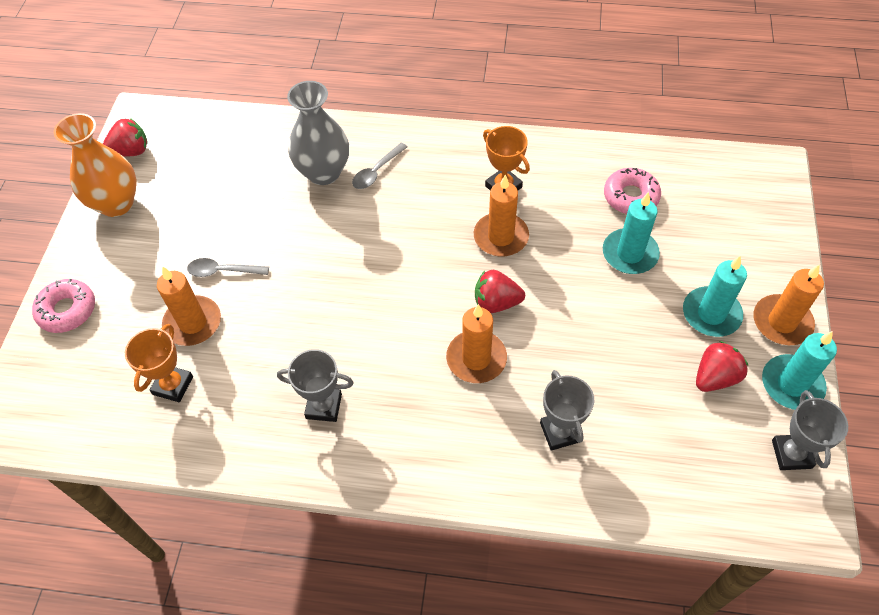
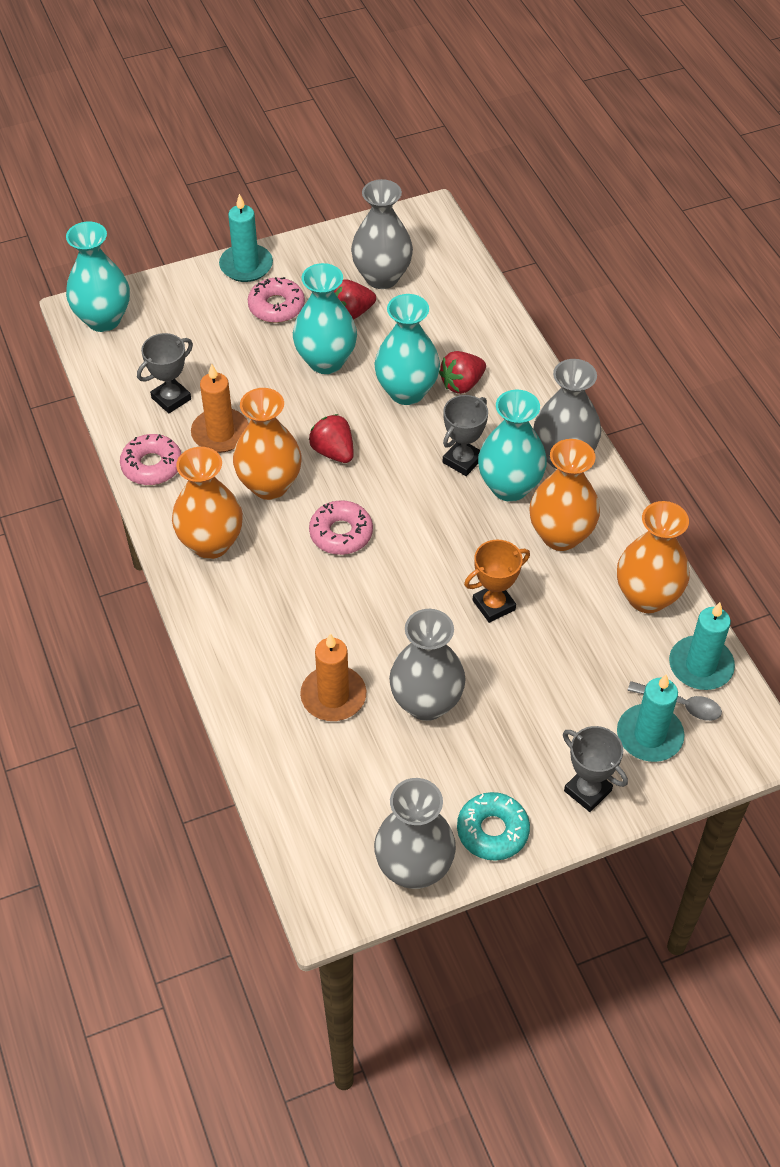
grey spoon: [187,258,269,277] [352,143,407,189] = 2 -> [627,681,722,721] = 1
grey vase: [287,81,349,185] = 1 -> [351,179,413,289] [374,778,456,889] [389,609,466,721] [534,359,601,469] = 4
orange candle: [157,266,221,346] [446,304,507,383] [474,174,529,257] [753,265,824,345] = 4 -> [191,364,249,453] [300,633,366,721] = 2
orange trophy: [125,324,193,402] [483,126,530,190] = 2 -> [464,540,530,623] = 1
orange vase: [54,113,137,217] = 1 -> [172,447,243,559] [233,388,301,500] [530,439,600,551] [617,501,690,613] = 4
pink donut: [32,279,95,333] [604,168,661,214] = 2 -> [120,434,181,485] [248,277,305,323] [309,500,373,555] = 3
turquoise donut: none = 0 -> [457,792,530,861] = 1
turquoise vase: none = 0 -> [66,221,130,332] [293,263,357,374] [375,294,440,405] [478,390,547,502] = 4

